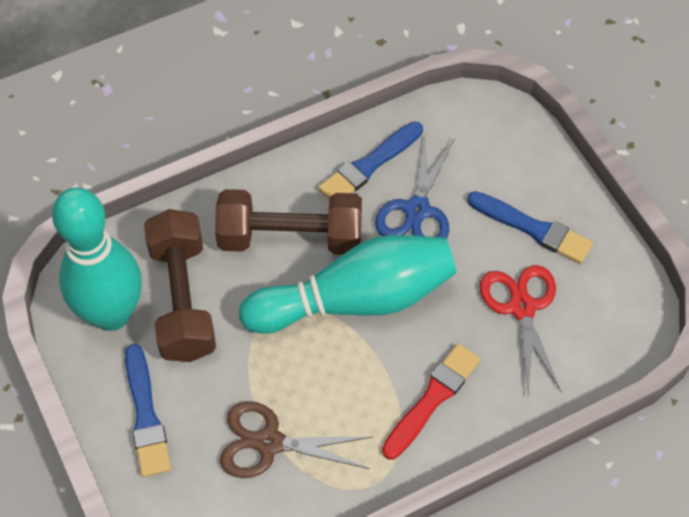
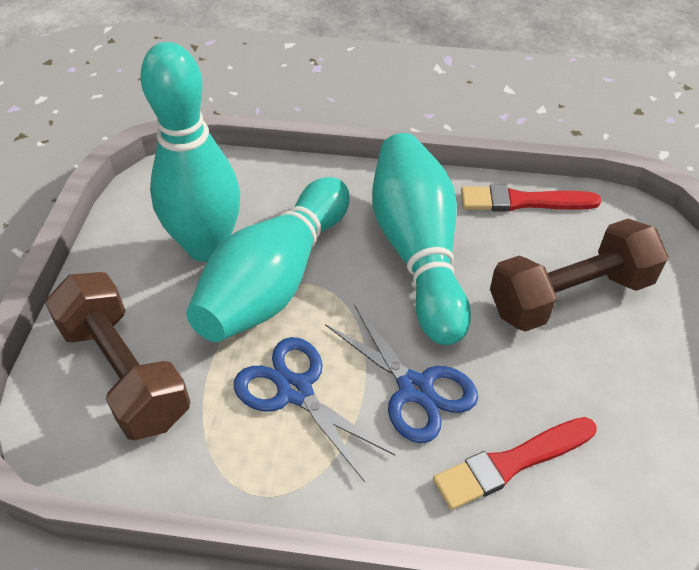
blue brush: [125,344,171,477] [318,122,423,200] [467,191,593,263] = 3 -> none = 0
blue scissors: [375,136,455,239] = 1 -> [234,337,395,482] [325,304,478,443] = 2
brown scissors: [220,401,373,478] = 1 -> none = 0
red brush: [382,344,481,460] = 1 -> [433,417,597,510] [461,185,602,212] = 2
red scissors: [479,265,561,396] = 1 -> none = 0
turquoise bowling pin: [52,188,142,331] [239,235,456,334] = 2 -> [140,42,240,262] [186,177,350,342] [372,133,471,345] = 3

